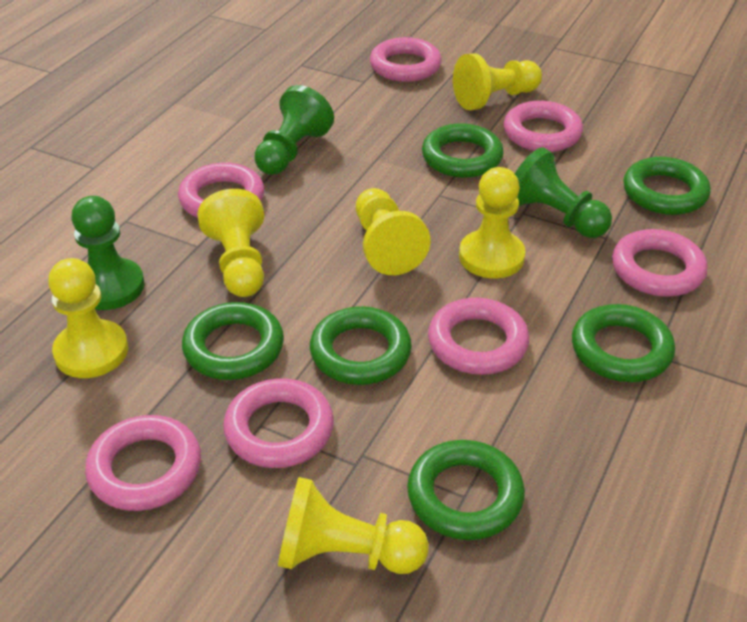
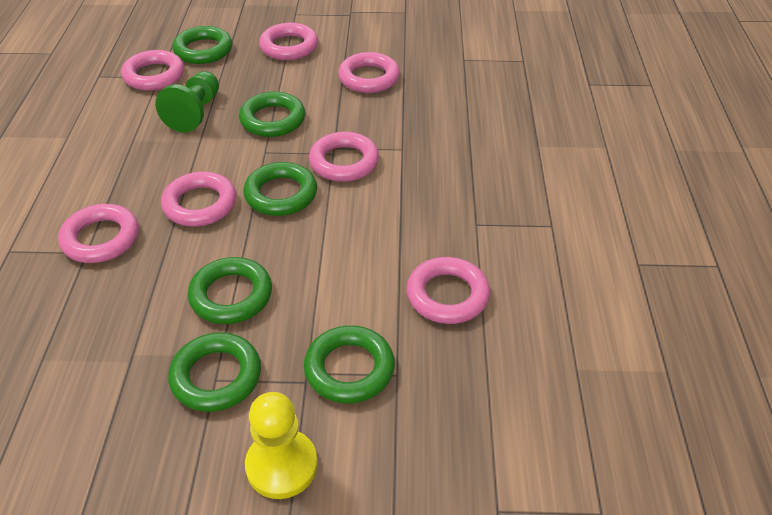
green pawn: [71,196,144,310] [254,85,334,175] [515,147,612,238] = 3 -> [155,71,219,133] = 1
yellow pawn: [48,258,128,378] [197,189,264,297] [278,477,429,574] [356,188,431,275] [453,53,542,110] [459,167,526,278] = 6 -> [245,392,318,499] = 1

